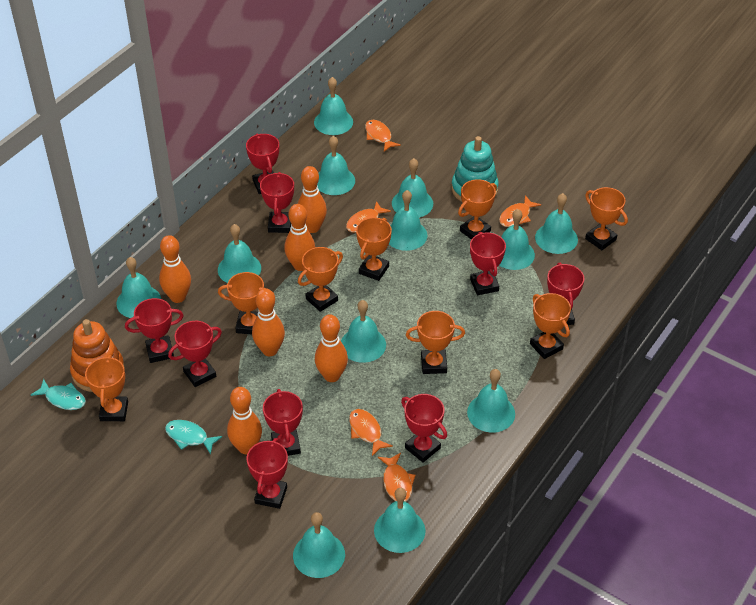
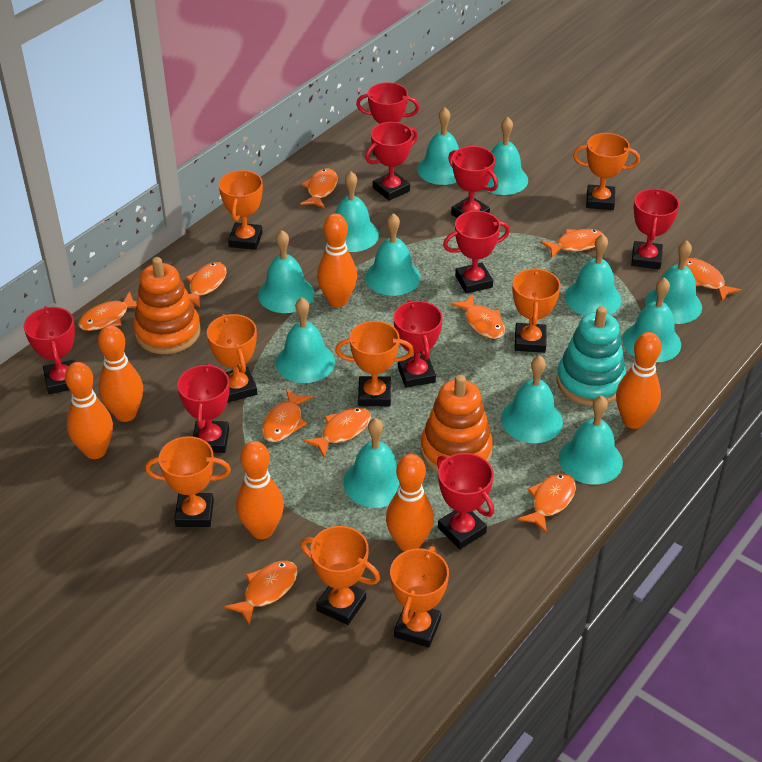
orange fish: [346,201,391,233] [349,409,393,456] [365,120,401,152] [378,453,415,502] [499,195,541,227] = 5 -> [78,291,137,331] [185,262,227,308] [224,561,298,626] [262,388,313,442] [300,169,338,208] [303,407,371,457] [450,294,505,339] [518,473,576,534] [540,229,604,258] [685,258,741,301] = 10
orange stacking toy: [70,319,125,392] = 1 -> [133,257,201,354] [421,375,493,472] = 2
turquoise fish: [31,379,86,410] [165,420,222,454] = 2 -> none = 0

